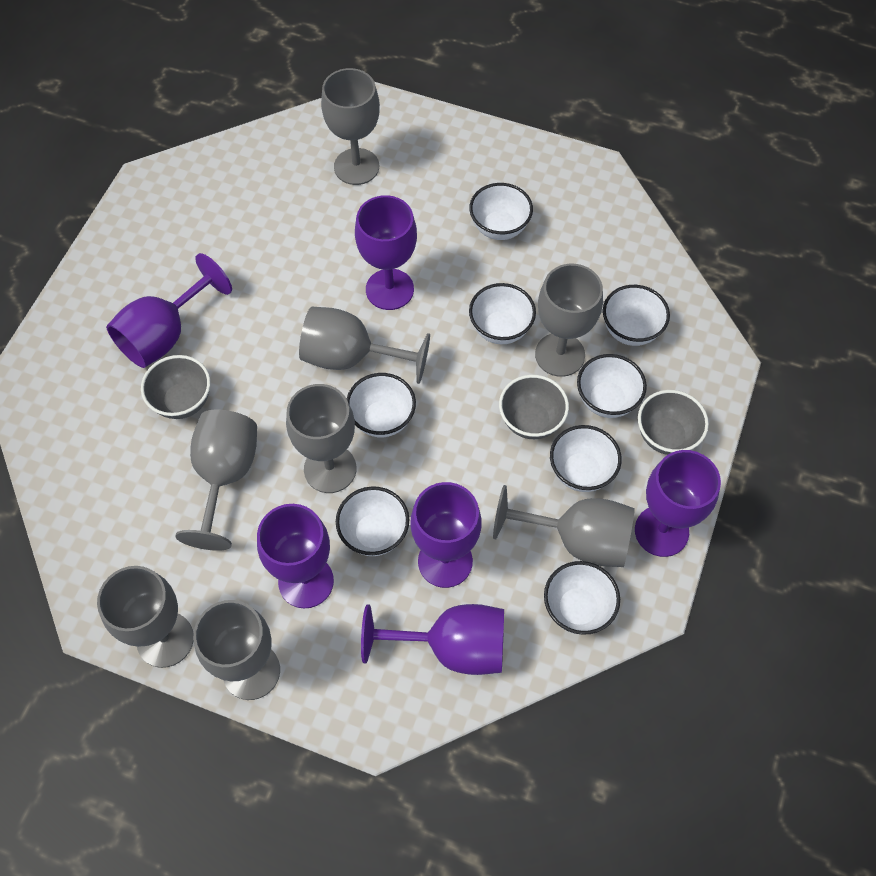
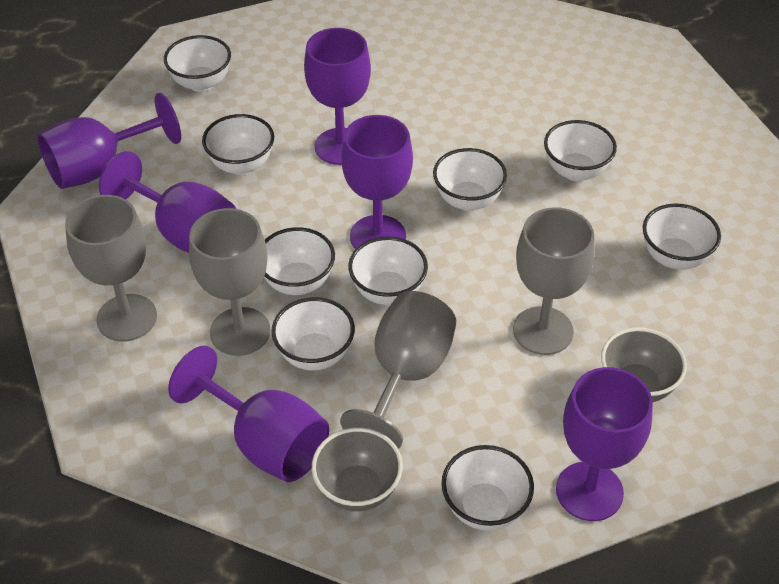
grey bowl: [141,355,211,419] [499,375,569,439] [638,390,709,455] = 3 -> [312,427,403,511] [601,327,687,402] = 2
grey goblet: [97,566,194,668] [175,410,257,551] [193,600,280,700] [286,384,357,493] [299,307,430,384] [321,68,380,185] [493,485,635,567] [535,264,603,377] = 8 -> [65,195,157,342] [189,208,270,356] [340,291,456,449] [513,207,595,355] = 4
white bowl: [336,486,409,556] [347,373,416,437] [469,183,533,240] [469,283,536,344] [544,561,620,635] [550,425,622,492] [577,354,647,418] [603,285,670,346] = 8 -> [164,35,231,92] [202,114,274,175] [264,227,335,295] [271,297,355,370] [348,236,428,305] [433,148,507,211] [441,445,534,531] [544,120,617,181] [643,203,721,270] = 9

